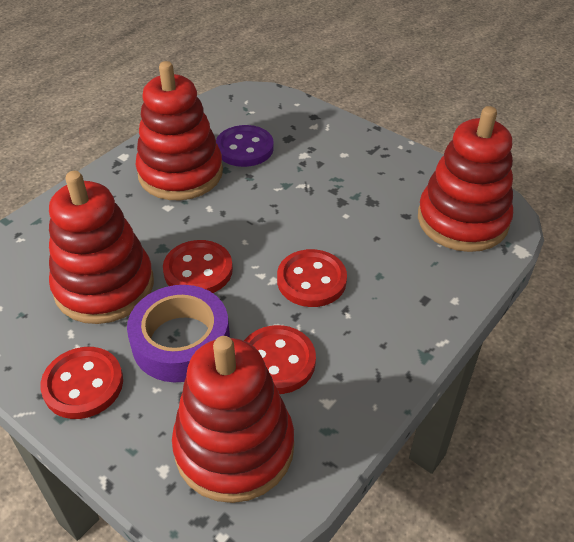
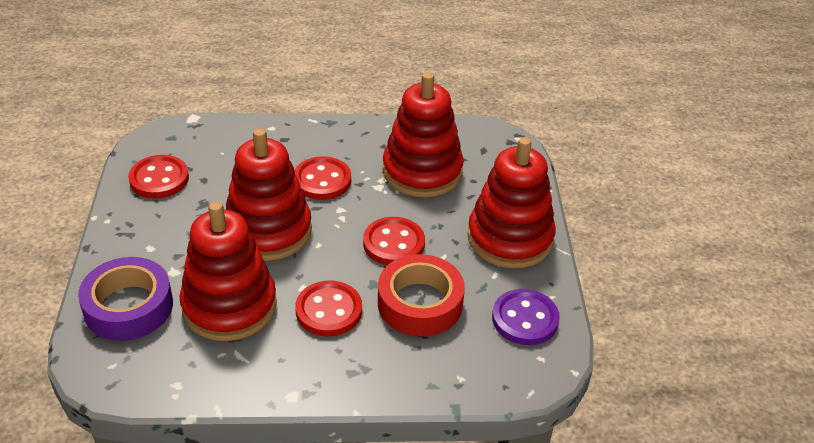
red tape: none = 0 -> [378,254,465,337] = 1

